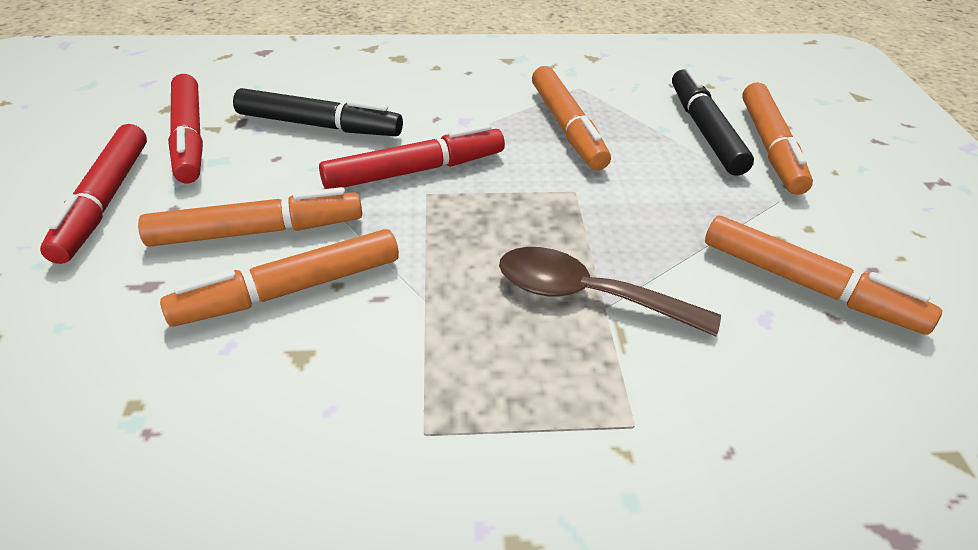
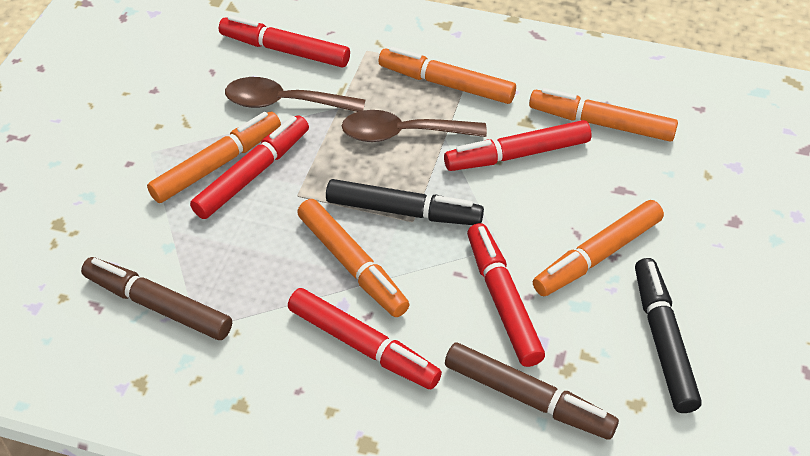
brown marker: none = 0 -> [81,257,232,340] [445,343,619,440] = 2
brown spoon: [499,247,721,336] = 1 -> [225,77,365,112] [342,110,487,142] = 2
red marker: [40,124,147,264] [168,74,203,183] [319,124,505,189] = 3 -> [190,115,309,219] [219,15,350,67] [288,288,442,390] [444,120,592,171] [467,223,545,367] = 5

